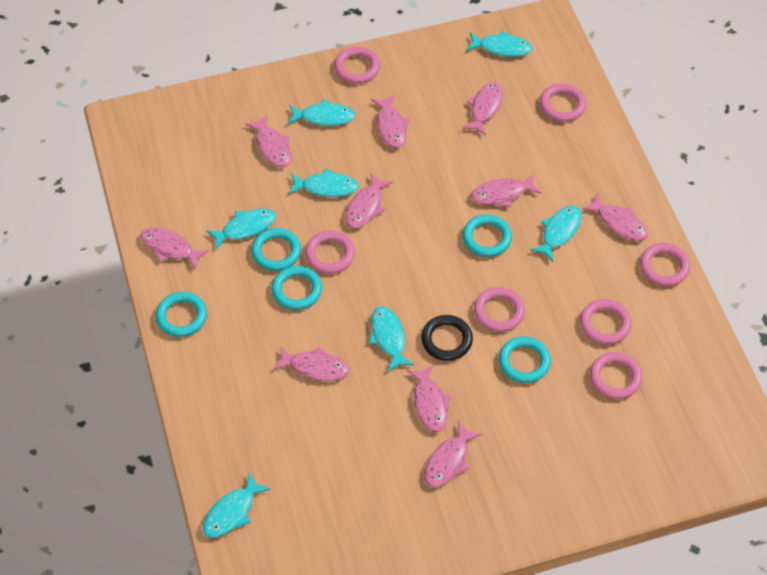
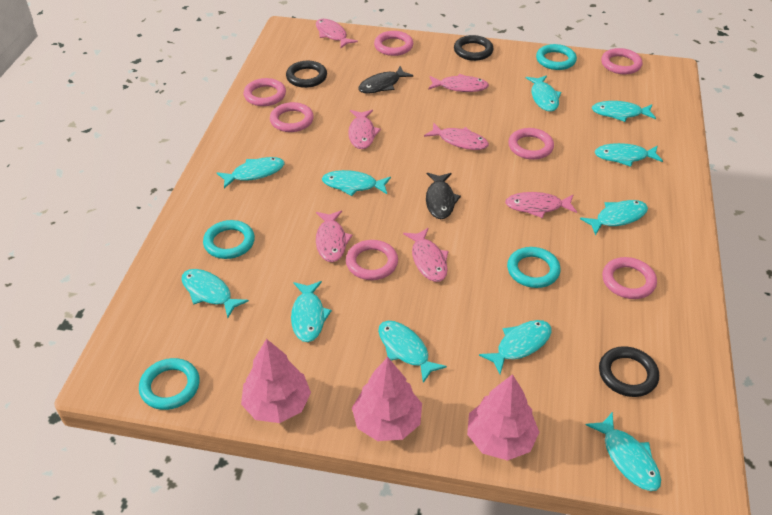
black fish: none = 0 -> [358,66,414,94] [426,173,461,219] = 2
black ring: [421,315,473,361] = 1 -> [286,61,327,88] [454,35,493,61] [599,346,659,397] = 3
pink fish: [141,228,209,270] [245,115,291,167] [273,346,349,381] [346,173,393,228] [371,95,410,148] [407,365,451,432] [424,421,482,487] [462,82,503,136] [471,174,541,207] [582,193,648,241] = 10 -> [316,19,358,48] [316,210,353,262] [348,110,381,149] [403,228,448,282] [424,123,489,150] [428,74,489,92] [505,192,577,218] = 7
pink tree: none = 0 -> [241,339,311,423] [352,357,422,441] [467,374,539,461] = 3
turquoise fish: [203,472,271,538] [206,209,276,249] [288,99,355,126] [289,169,359,197] [369,307,414,372] [467,31,533,57] [530,206,582,262] = 7 -> [182,269,249,318] [217,157,285,188] [291,281,332,342] [322,170,391,196] [378,321,447,383] [479,320,552,374] [526,75,561,112] [580,200,648,236] [586,412,661,491] [592,101,656,122] [595,143,663,167] = 11
turquoise ring: [156,292,207,337] [251,228,301,271] [272,266,322,310] [463,215,512,257] [499,336,551,383] = 5 -> [139,358,200,410] [203,220,255,259] [507,247,561,288] [536,44,577,70] = 4

